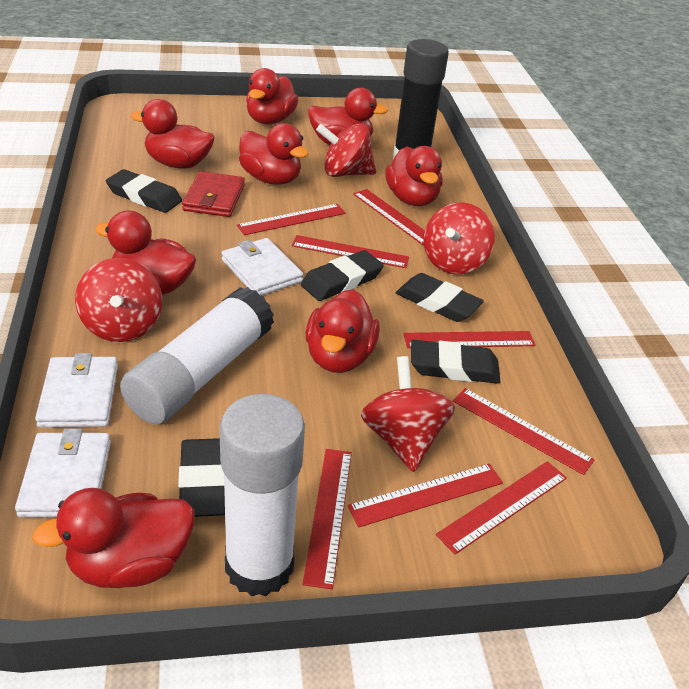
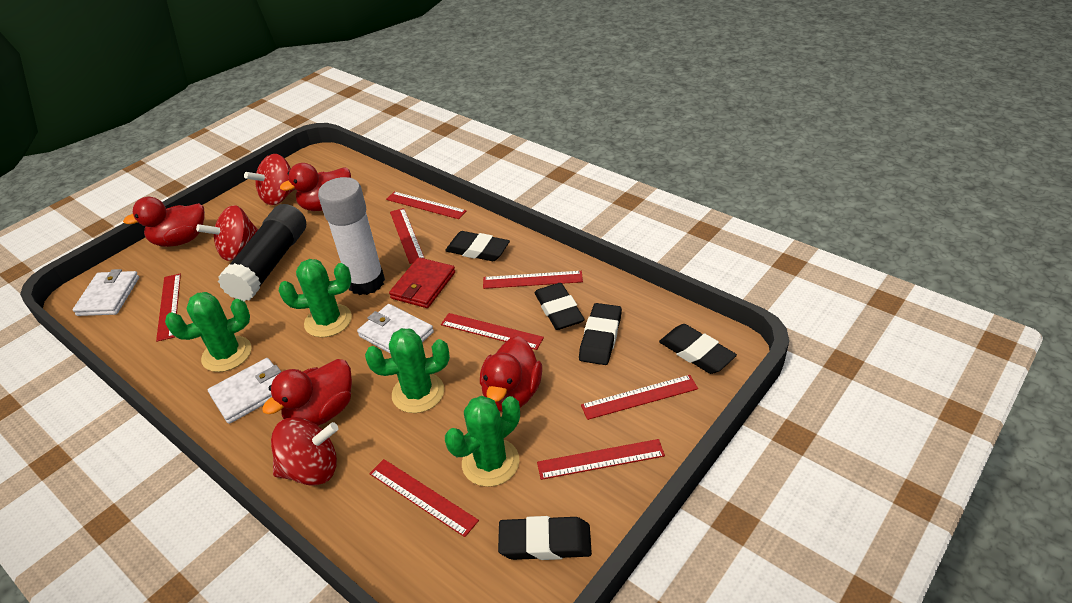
green cactus: none = 0 -> [165,292,252,372] [279,259,352,337] [365,328,450,413] [445,396,520,487] = 4
red duck: [32,488,195,588] [95,211,196,295] [131,99,215,169] [239,123,309,185] [246,68,298,125] [306,289,380,373] [308,88,388,145] [385,146,443,206] = 8 -> [123,197,205,247] [262,359,352,426] [280,163,351,211] [480,336,542,412] = 4
red spinning top: [75,258,162,342] [316,123,376,177] [361,356,455,472] [423,203,495,274] = 4 -> [196,205,258,261] [244,154,295,205] [271,417,339,486] = 3
white glue stick: [120,287,274,424] [219,394,305,596] = 2 -> [318,177,385,295] = 1

